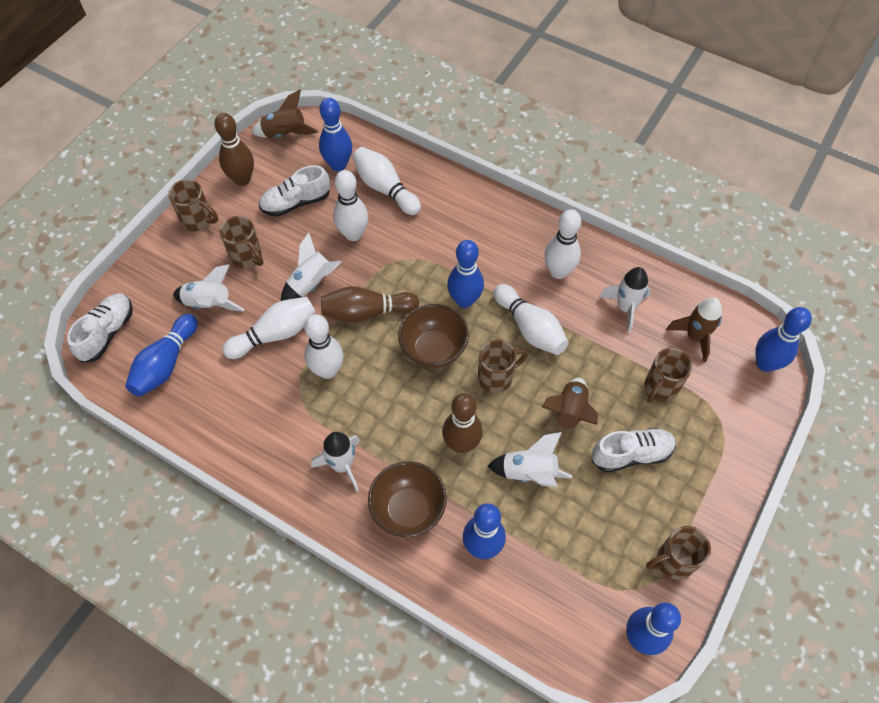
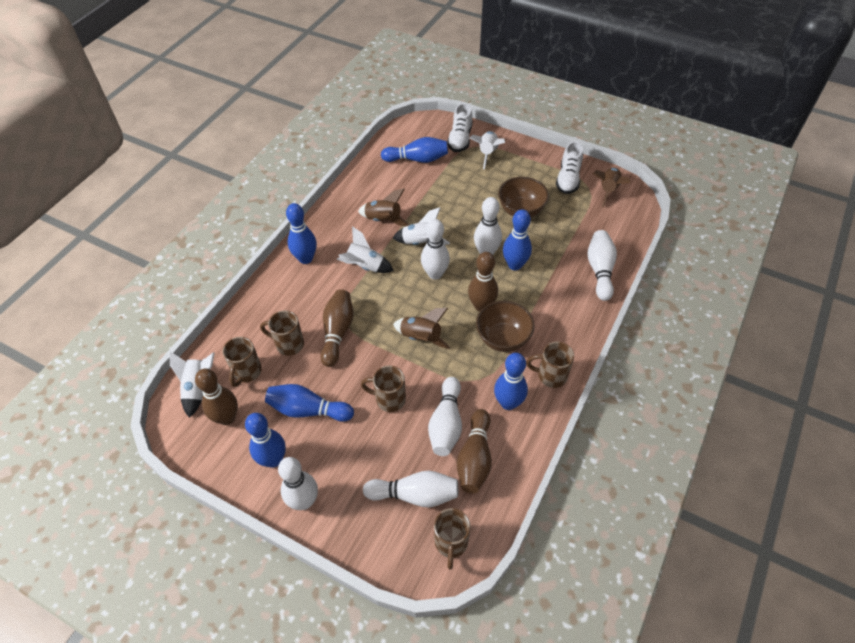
brown bowling pin: [214,113,254,186] [321,286,419,323] [442,393,483,453] = 3 -> [195,369,238,425] [320,289,353,367] [457,409,492,494] [468,252,498,312] = 4
white rocket: [173,264,245,311] [281,233,342,301] [311,432,360,492] [487,432,572,487] [600,267,651,333] = 5 -> [169,351,215,418] [337,226,394,273] [393,207,450,245] [470,131,505,169] = 4
white shoe: [67,293,133,362] [259,165,330,216] [592,428,676,473] = 3 -> [447,103,473,152] [556,141,583,194] = 2

